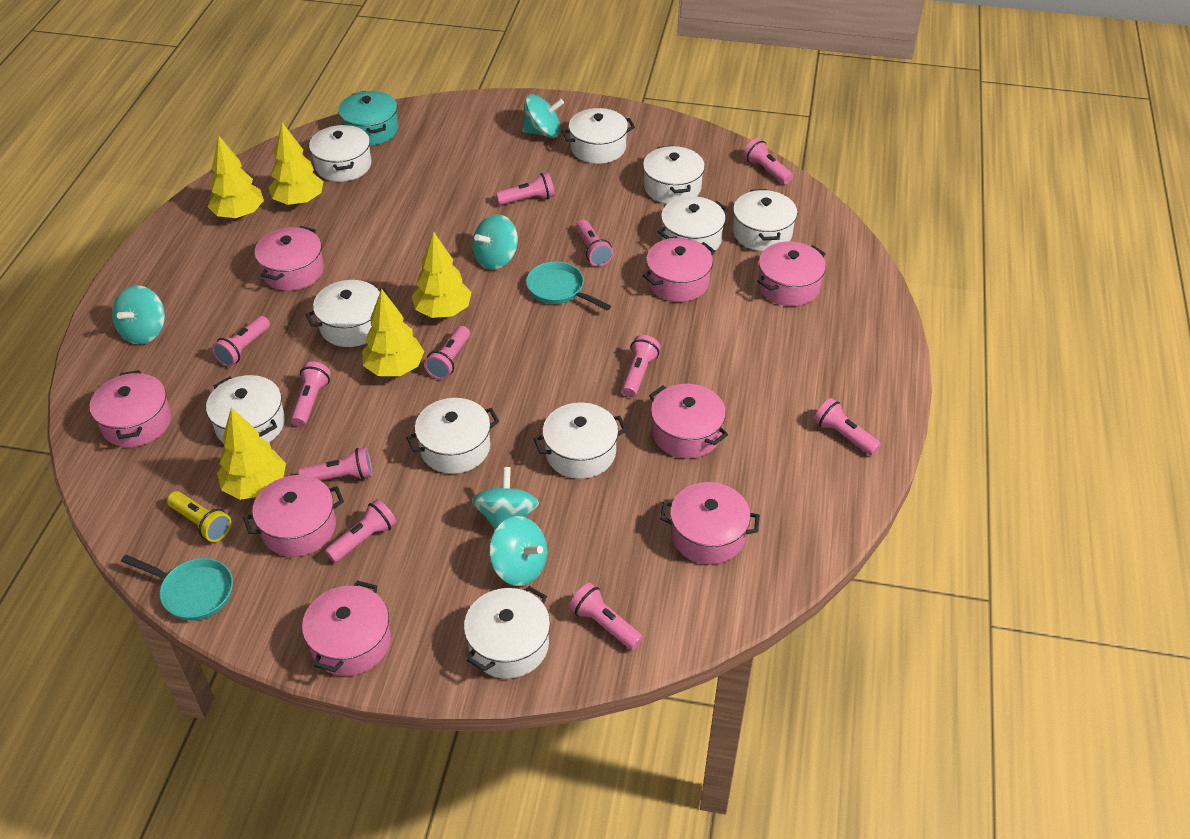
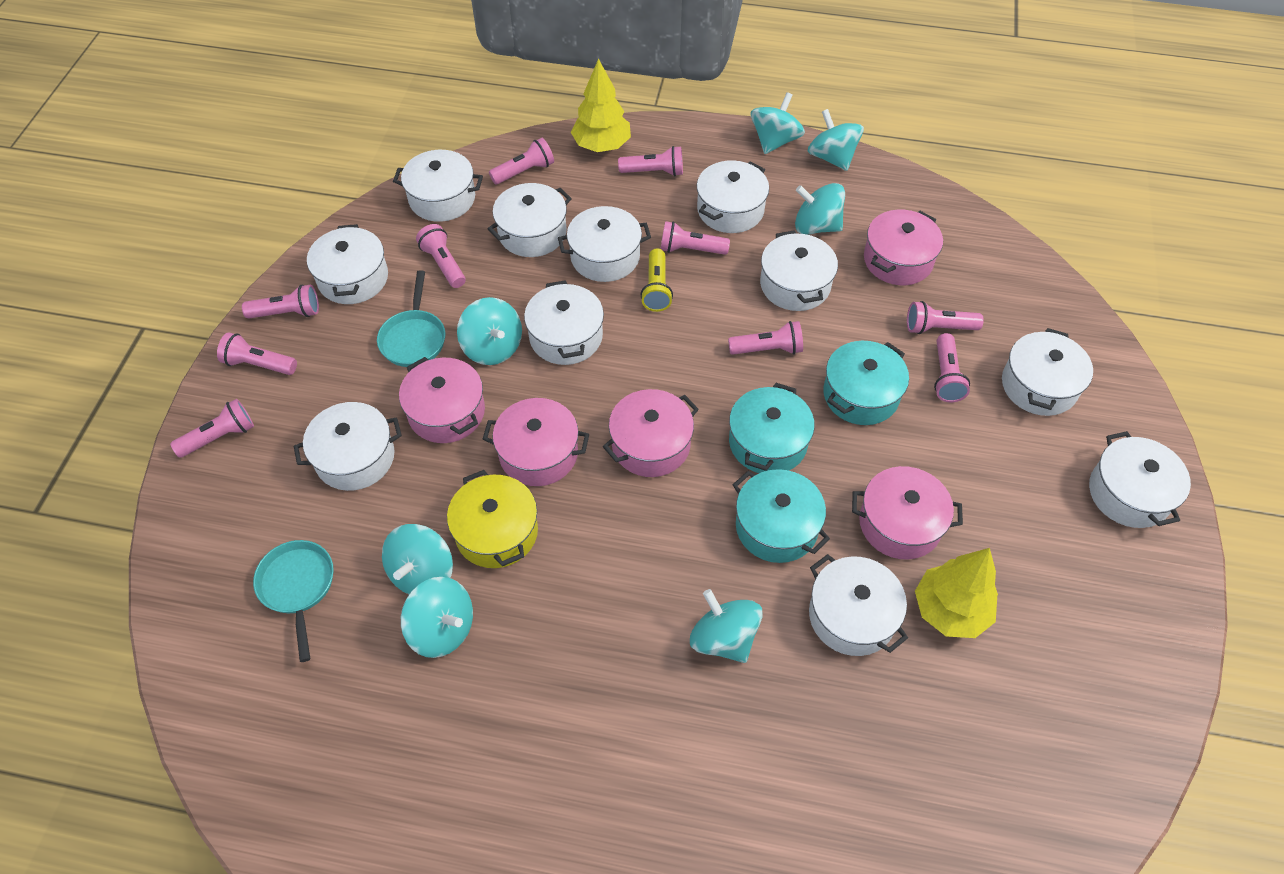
pink flashlight: [212,316,270,367] [291,362,331,427] [298,447,372,481] [325,499,396,563] [424,326,470,379] [496,173,555,205] [569,583,643,650] [576,220,613,266] [622,335,660,397] [743,138,793,184] [814,398,881,455] = 11 -> [170,399,254,458] [217,332,297,375] [242,285,319,319] [416,224,466,288] [489,138,554,184] [618,146,683,176] [661,221,730,255] [728,321,803,355] [907,301,984,334] [934,333,970,402] = 10
pink pot: [90,370,171,447] [243,475,344,557] [255,226,324,291] [302,581,391,676] [643,238,715,302] [649,384,728,459] [660,482,760,564] [757,241,826,306] = 8 -> [399,357,485,443] [483,398,589,486] [603,389,699,477] [852,466,963,560] [864,210,943,285] = 5
turquoise pot: [338,91,398,145] = 1 -> [729,383,815,473] [732,469,830,563] [823,341,909,425] = 3
turquoise spinning top: [112,285,165,344] [472,214,518,270] [472,467,539,529] [489,516,547,586] [522,94,564,138] = 5 -> [382,524,453,594] [401,577,473,658] [457,297,522,365] [690,589,763,663] [751,92,805,154] [795,183,845,235] [808,109,864,171] = 7
white pot: [206,375,285,442] [305,280,391,347] [309,124,372,182] [406,398,499,474] [464,586,550,679] [534,402,627,479] [561,108,635,164] [643,145,705,204] [658,196,728,252] [733,189,798,251] = 10 -> [294,402,402,491] [307,224,388,304] [393,150,483,222] [488,183,572,257] [524,280,604,365] [558,206,651,282] [697,160,769,233] [760,230,838,311] [809,554,908,656] [1002,328,1093,416] [1089,431,1191,528] = 11
yellow pot: none = 0 -> [447,470,538,568] = 1
yellow tree: [208,135,264,219] [217,408,286,500] [269,122,324,205] [362,288,424,376] [412,231,471,318] = 5 -> [571,58,631,152] [915,548,998,638] = 2

